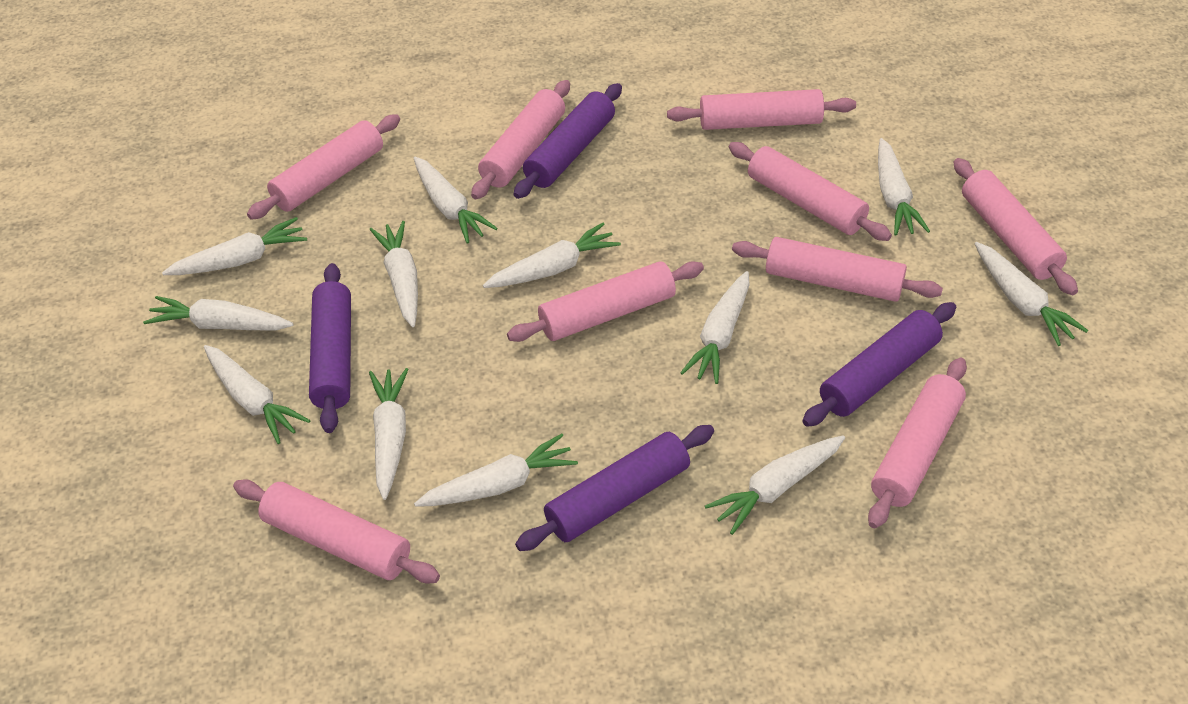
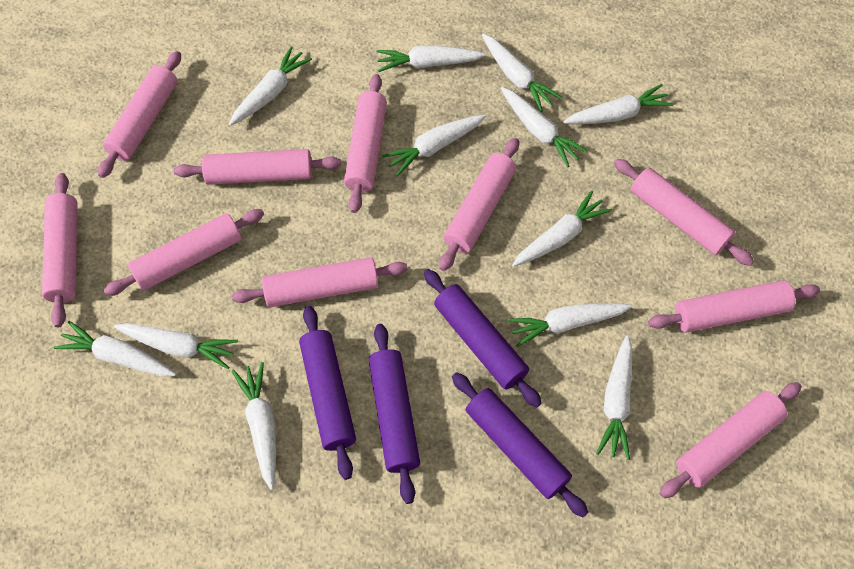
pink rolling pin: [233,479,440,583] [247,114,400,220] [471,80,570,199] [507,261,704,342] [667,89,856,130] [729,142,892,241] [732,237,943,302] [868,358,967,528] [954,158,1078,295] = 9 -> [42,173,78,327] [98,51,181,178] [103,209,264,296] [174,149,341,185] [232,257,408,307] [344,74,387,213] [439,138,519,271] [614,159,754,266] [648,280,820,333] [659,382,802,498] = 10

